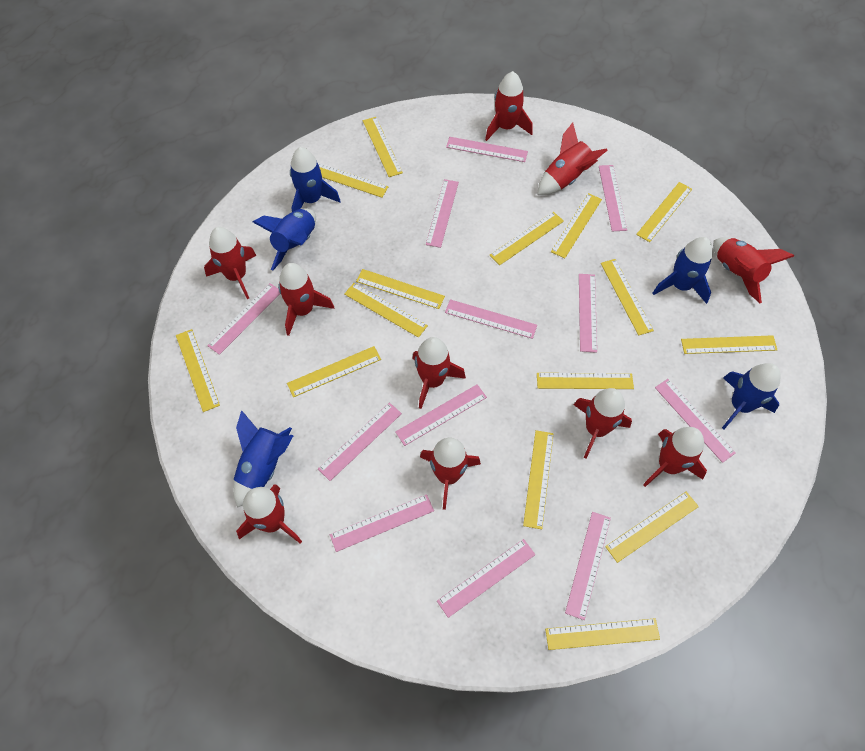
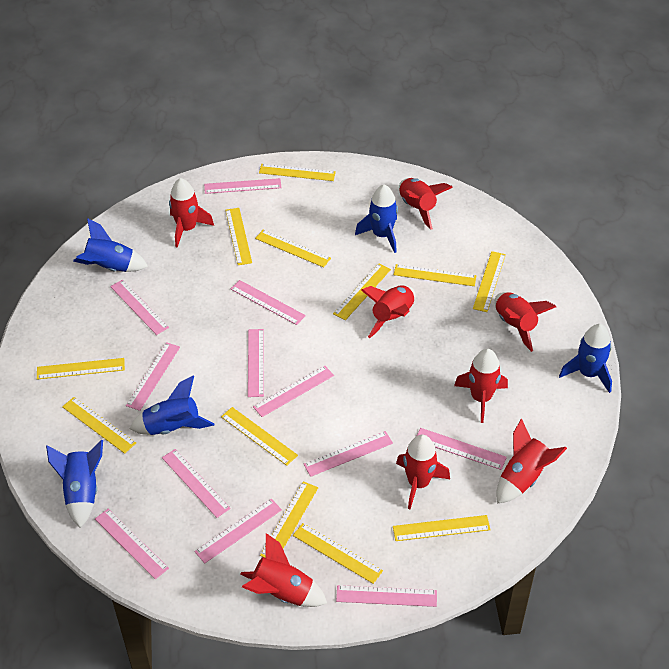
red rocket: [204,227,257,299] [236,485,302,544] [278,263,334,336] [412,337,466,409] [420,438,481,510] [485,71,533,141] [538,123,608,195] [574,388,632,459] [643,427,707,487] [713,237,794,303] = 10 -> [169,178,214,248] [240,533,327,607] [361,285,415,338] [396,435,450,509] [399,178,453,230] [454,349,508,423] [495,292,556,352] [496,419,567,504] = 8
yellow ruler: [176,329,220,412] [287,346,381,397] [318,163,388,198] [344,283,428,338] [356,269,445,309] [363,117,403,177] [489,212,564,265] [523,430,553,529] [537,373,634,389] [545,618,660,650] [551,193,602,258] [601,259,654,336] [605,492,699,563] [636,182,692,242] [681,335,777,354] = 15 -> [37,358,125,380] [62,397,136,454] [221,407,298,466] [225,208,252,265] [255,230,331,267] [259,164,336,181] [260,481,318,558] [293,523,383,584] [333,264,391,320] [393,515,491,541] [394,264,477,286] [473,251,506,312] = 12

